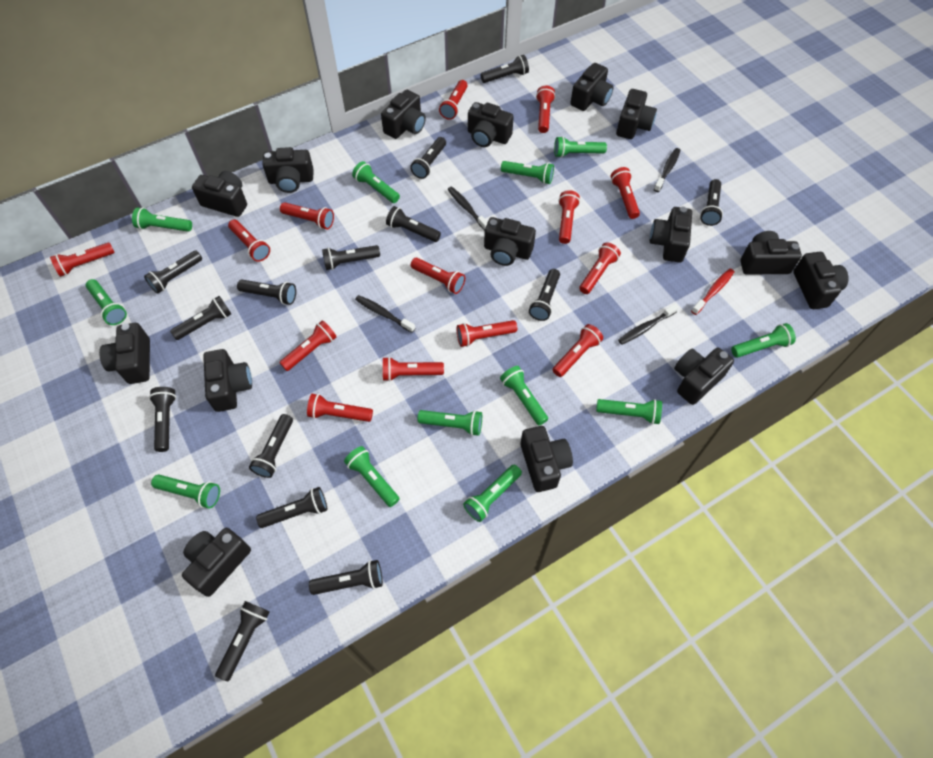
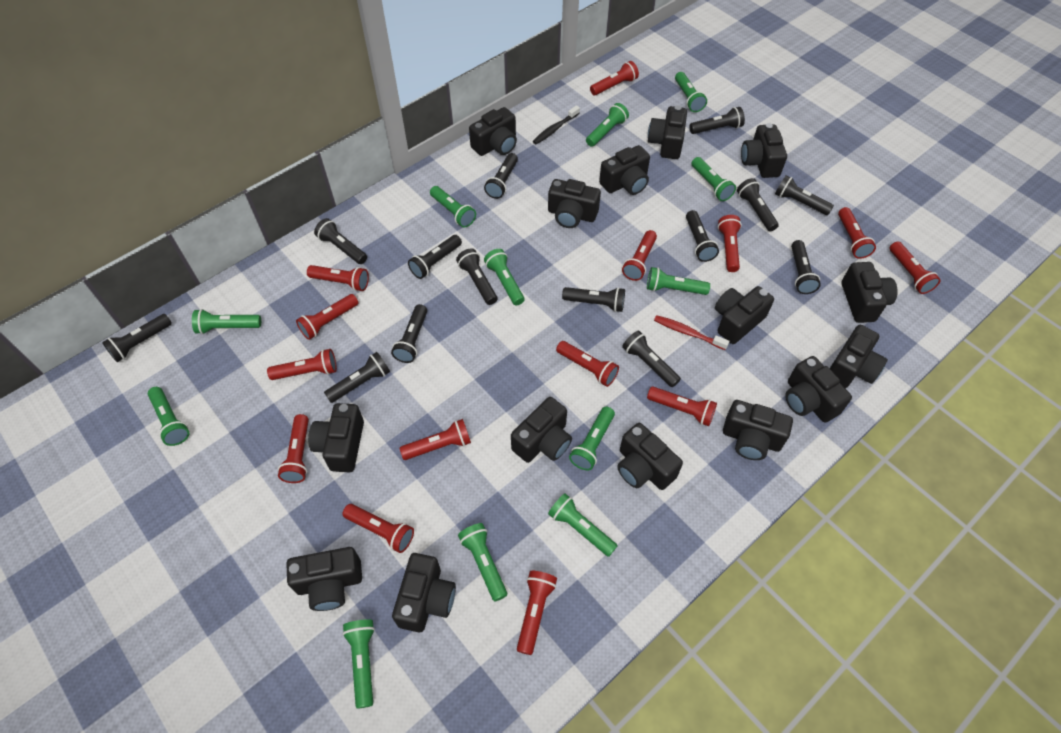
black toothbrush: [355,295,415,333] [447,186,488,230] [618,304,679,345] [654,148,681,192] = 4 -> [533,105,580,144] = 1

